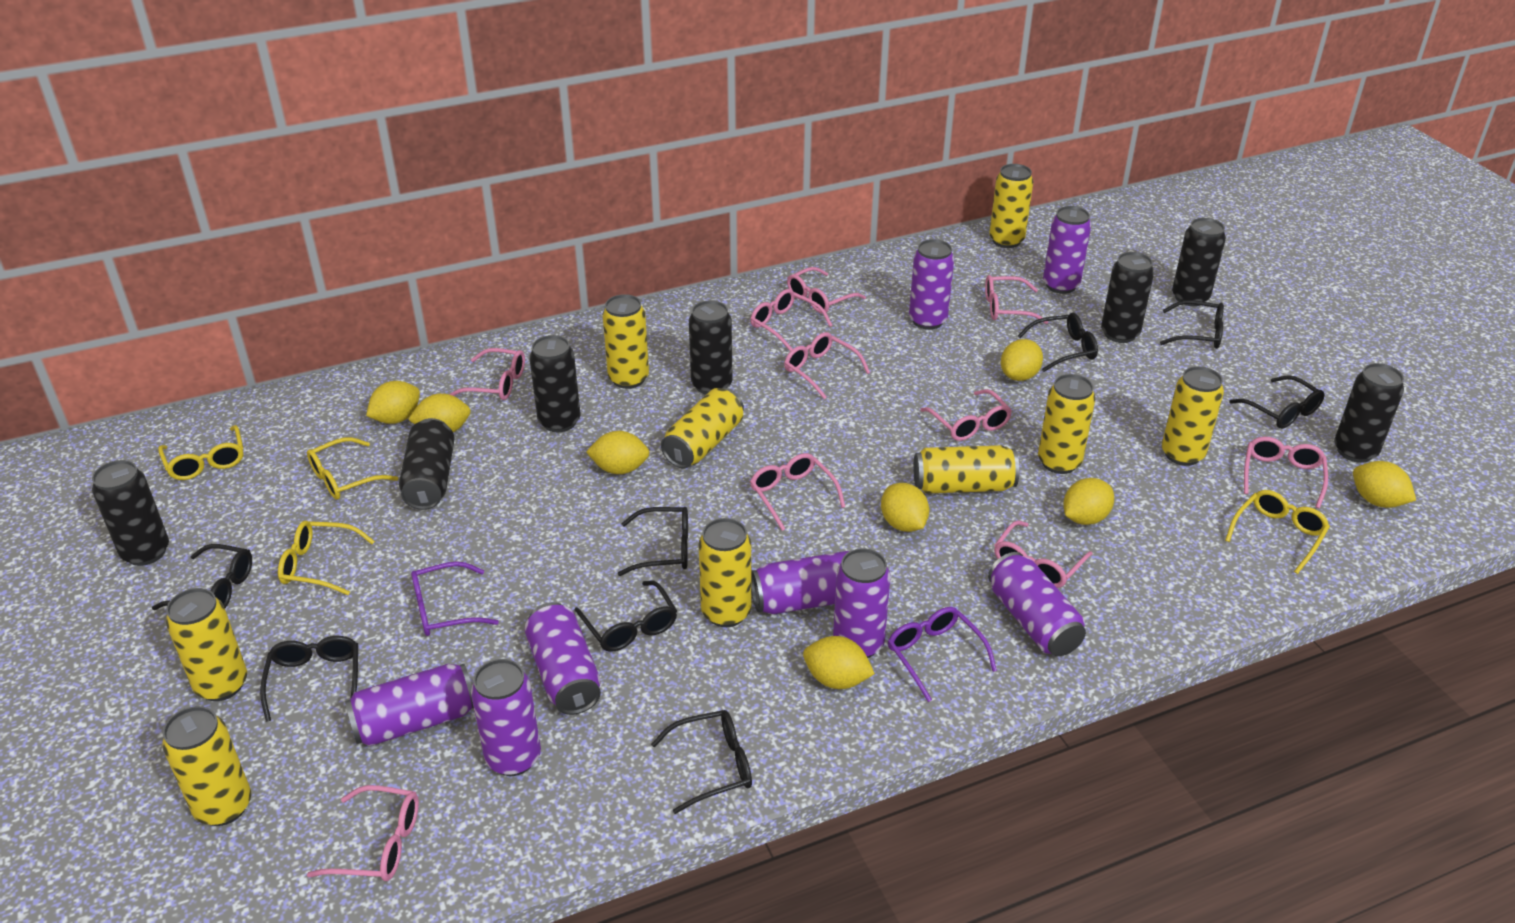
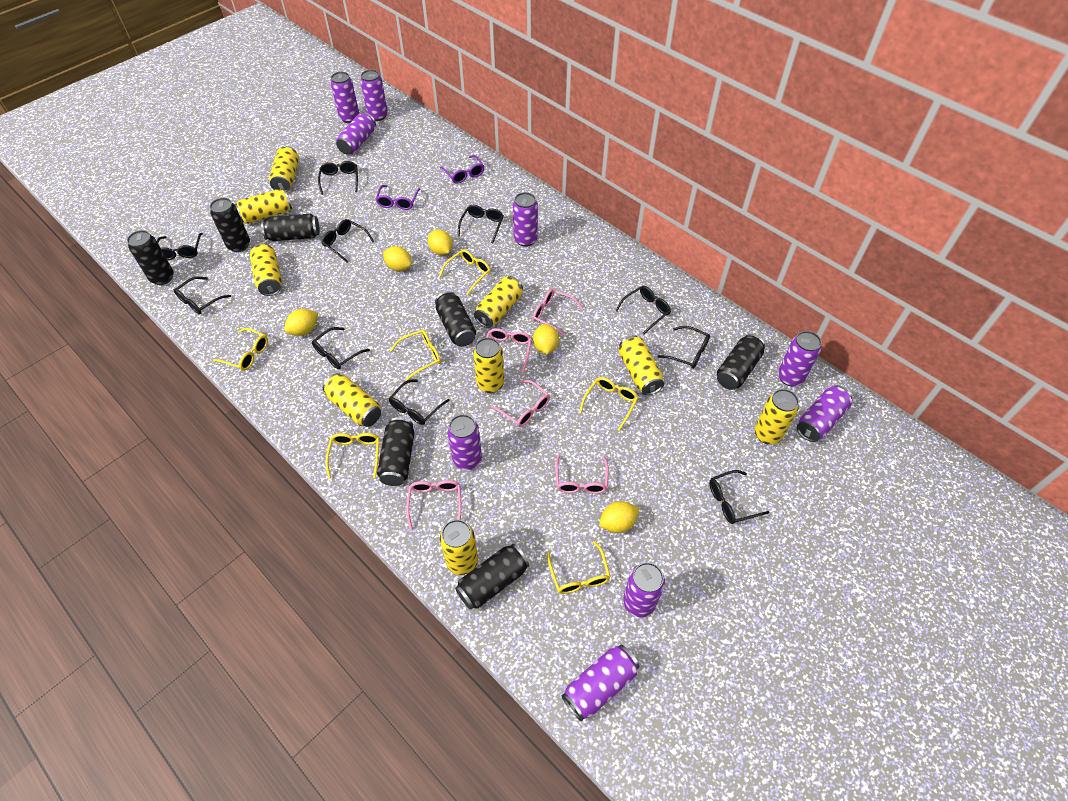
black glasses: [152,544,252,610] [260,636,358,722] [575,580,677,652] [618,507,688,576] [651,710,752,814] [1018,313,1098,372] [1160,300,1224,349] [1229,375,1324,429] = 8 -> [157,233,203,260] [174,276,231,315] [312,327,370,369] [318,161,358,195] [321,219,374,263] [389,379,450,425] [458,205,504,243] [615,286,671,334] [657,326,710,369] [709,470,769,524] = 10
pink glasses: [307,785,419,881] [449,348,525,400] [750,453,845,531] [751,289,832,351] [784,332,870,399] [787,267,866,314] [920,389,1012,441] [985,275,1048,324] [994,520,1092,588] [1244,437,1328,509] = 10 -> [406,480,461,530] [486,328,532,373] [491,380,550,427] [533,289,583,337] [555,455,609,494] = 5
purple can: [345,663,474,746] [471,659,541,776] [525,602,601,715] [751,551,849,614] [833,548,891,658] [909,239,954,330] [988,552,1086,656] [1043,206,1091,294] = 8 -> [330,72,359,123] [336,112,376,155] [360,70,388,121] [447,414,482,470] [513,192,538,247] [562,645,639,721] [623,562,665,617] [778,331,822,387] [797,385,852,442] = 9
yellow glasses: [158,425,244,480] [278,521,375,595] [307,437,398,500] [1225,490,1330,574] = 4 -> [213,328,268,371] [326,433,379,479] [390,330,441,381] [439,249,491,295] [547,541,611,594] [579,377,638,431] = 6
yellow lemon: [366,381,420,424] [408,393,471,432] [586,431,650,474] [803,636,875,689] [881,483,929,532] [1001,339,1043,381] [1063,478,1114,525] [1353,461,1416,508] = 8 -> [284,309,318,336] [383,246,412,271] [428,229,453,255] [533,324,559,354] [599,501,640,533] = 5

